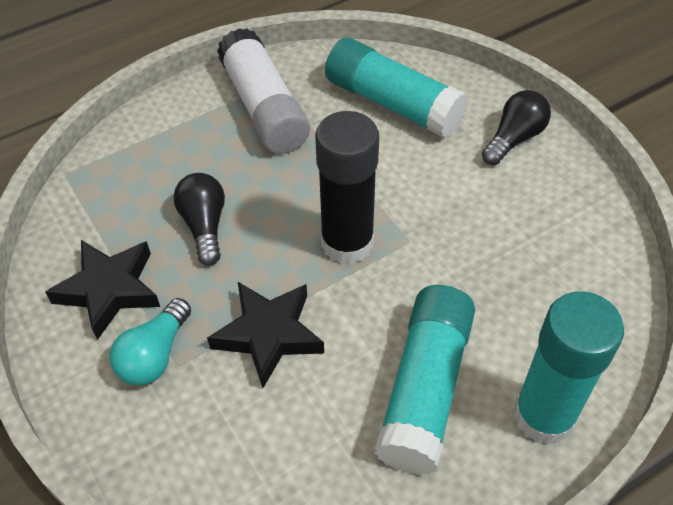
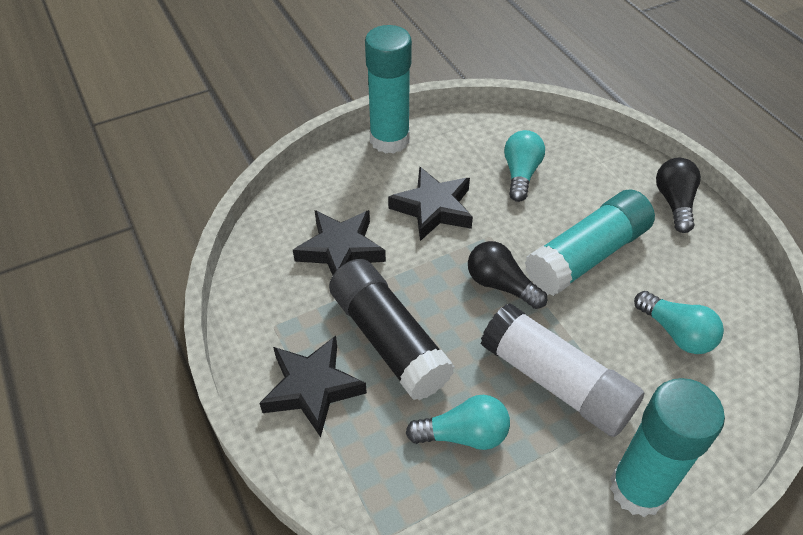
black star: [45,240,160,340] [207,282,324,388] = 2 -> [259,336,367,437] [293,210,386,275] [388,167,473,241] = 3
turquoise light bulb: [110,298,191,386] = 1 -> [406,395,510,450] [504,130,545,202] [634,291,724,354] = 3

